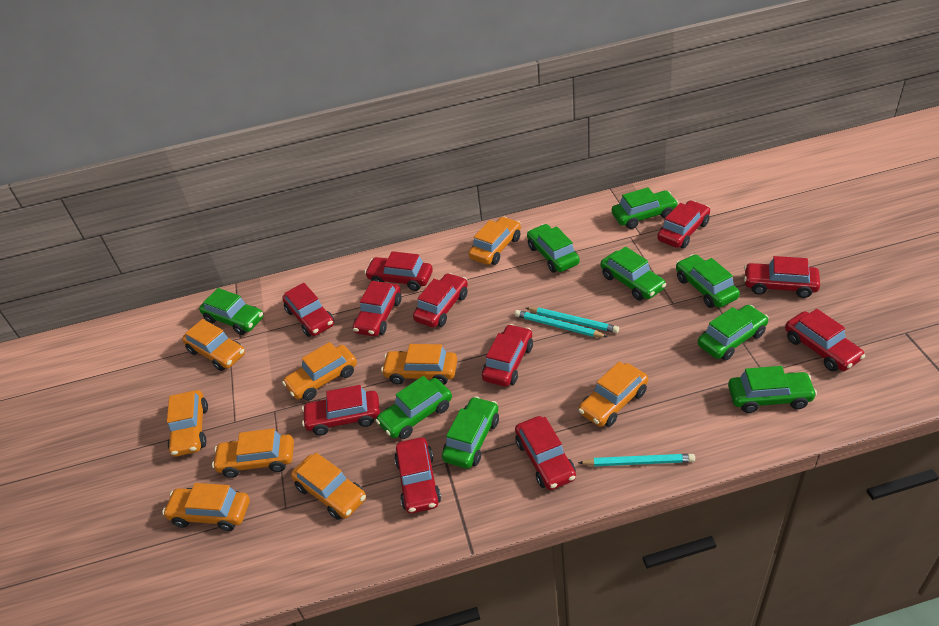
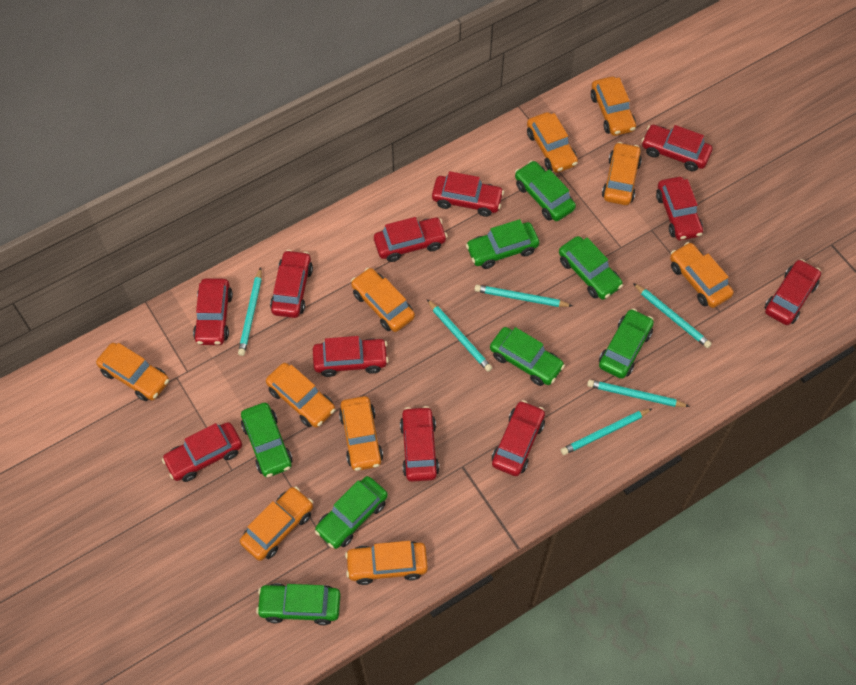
green car: [199,288,263,335] [376,376,452,439] [442,396,499,469] [527,224,580,273] [601,247,666,301] [612,187,678,229] [676,254,740,308] [698,305,769,360] [728,366,817,413] = 9 -> [241,403,293,477] [256,583,341,625] [315,476,388,549] [466,219,539,269] [490,327,565,386] [515,160,576,221] [559,236,623,300] [599,308,654,379] = 8
orange car: [162,483,250,531] [167,390,208,457] [182,319,245,371] [212,428,294,478] [282,342,357,401] [291,453,366,520] [381,344,457,385] [469,217,521,265] [578,361,648,427] = 9 -> [96,343,169,401] [240,487,313,561] [266,363,336,428] [339,396,383,471] [345,541,428,585] [351,268,415,332] [527,112,578,173] [591,77,636,136] [602,142,642,205] [670,242,733,308] = 10
turquoise pencil: [515,310,607,337] [526,307,619,333] [578,454,695,466] = 3 -> [238,267,262,356] [427,299,492,372] [474,285,572,307] [561,408,653,455] [587,380,690,407] [633,283,712,348] = 6

